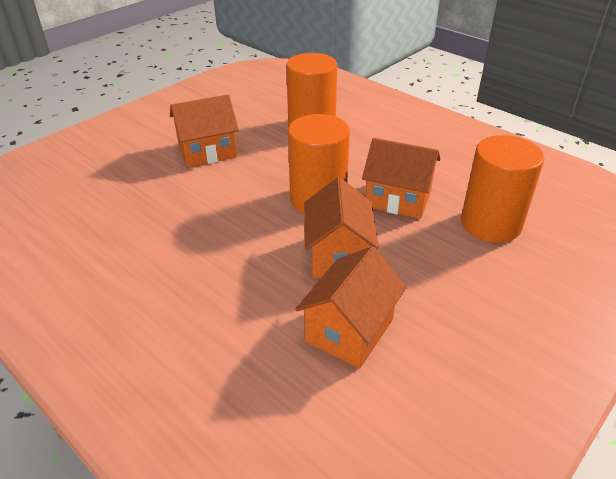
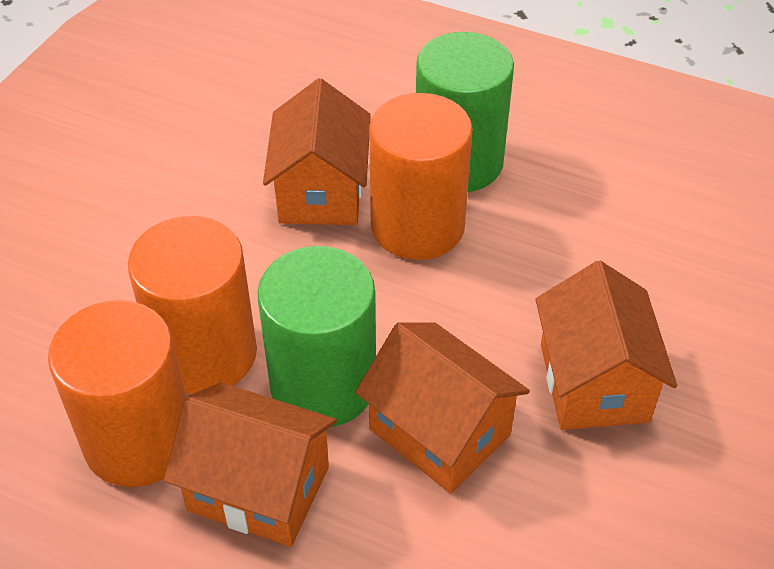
green cylinder: none = 0 -> [257,246,376,427] [416,32,514,192] = 2

